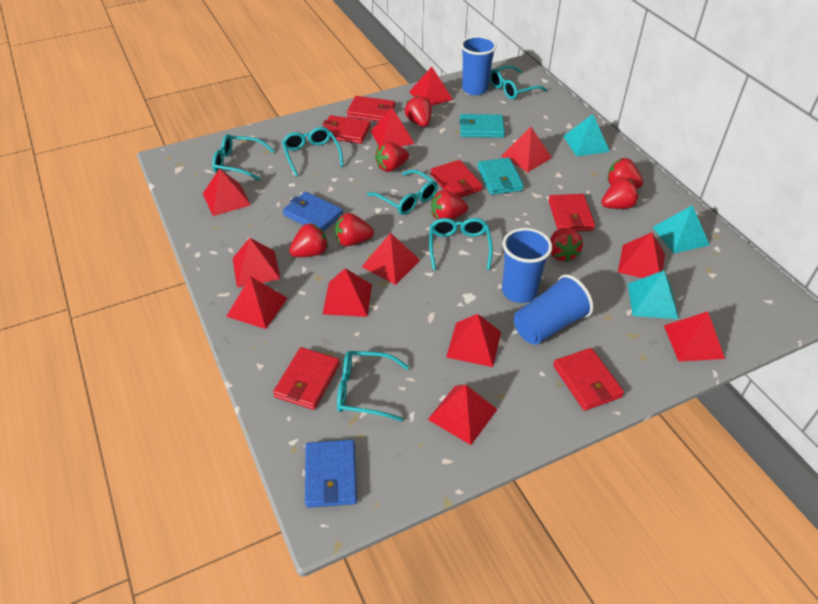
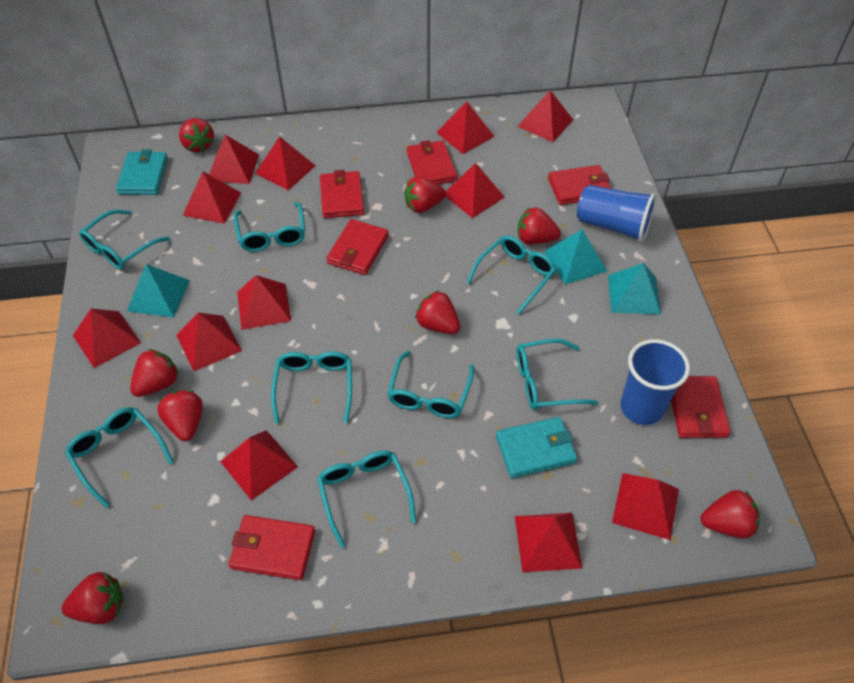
blue cup: [461,36,497,95] [502,228,552,303] [514,274,593,345] = 3 -> [577,185,656,242] [621,339,690,425] = 2
blue wallet: [283,192,343,232] [305,439,357,508] = 2 -> none = 0
turquoise glasses: [212,134,274,181] [282,127,344,177] [337,351,409,421] [367,170,438,215] [429,218,493,270] [490,65,547,99] = 6 -> [65,407,173,508] [79,210,170,270] [234,201,305,252] [271,351,352,424] [317,450,416,548] [387,351,474,418] [467,235,556,314] [517,338,598,410] = 8

